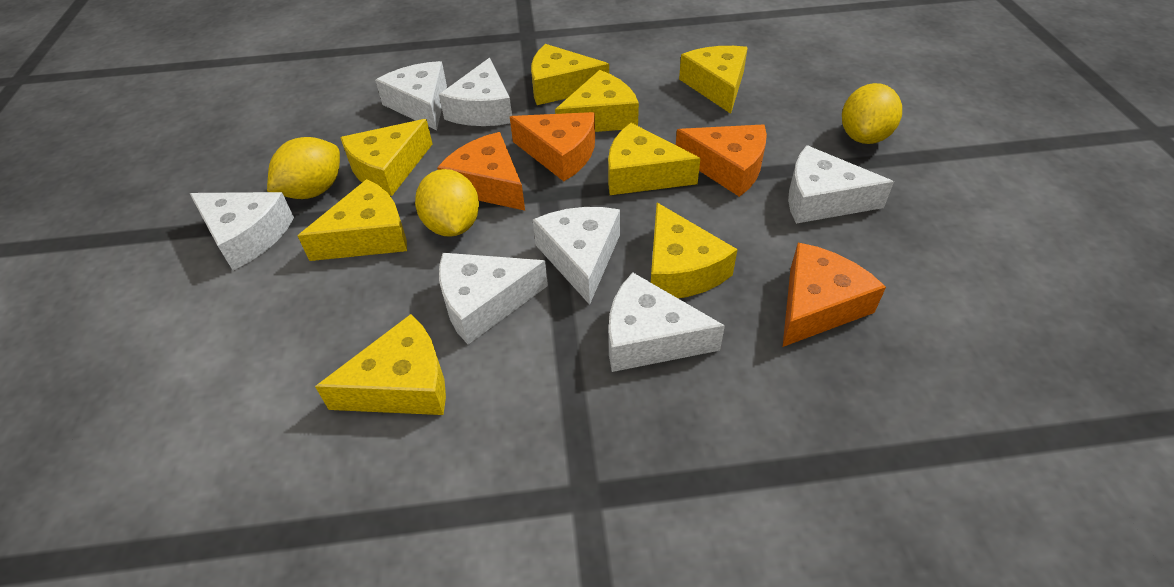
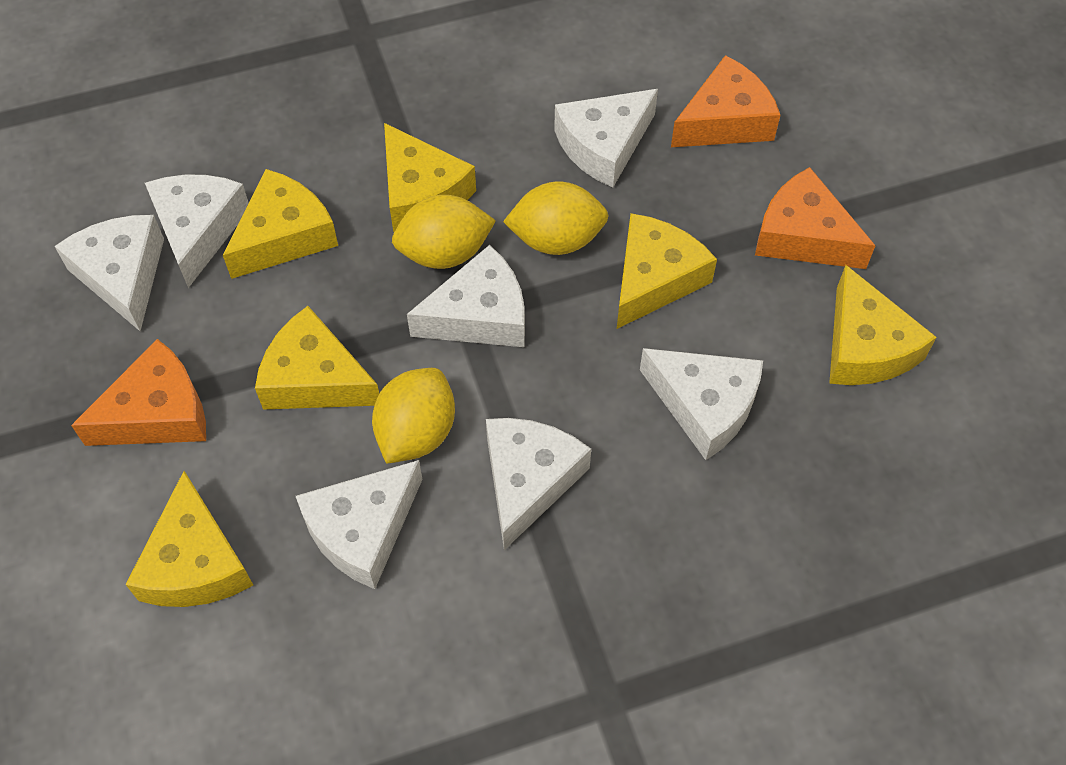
orange cheese: [437,132,525,211] [510,112,595,181] [676,124,767,197] [783,243,886,347] = 4 -> [71,339,206,446] [671,55,780,147] [755,167,876,269] = 3
yellow cheese: [298,179,407,261] [315,314,446,415] [340,119,432,196] [531,44,609,105] [555,70,639,132] [608,123,701,195] [651,203,738,298] [679,46,748,114] = 8 -> [125,471,253,607] [223,169,338,279] [255,306,379,409] [384,123,476,232] [617,213,717,329] [829,265,937,385] = 6

